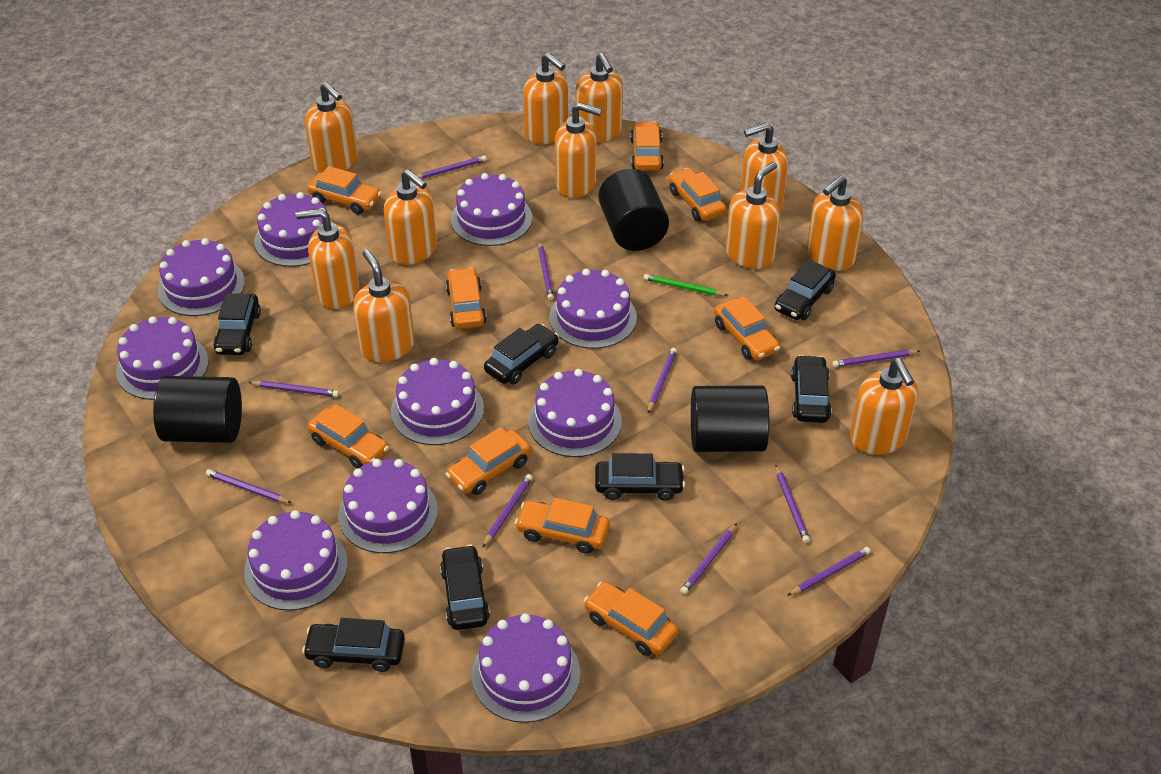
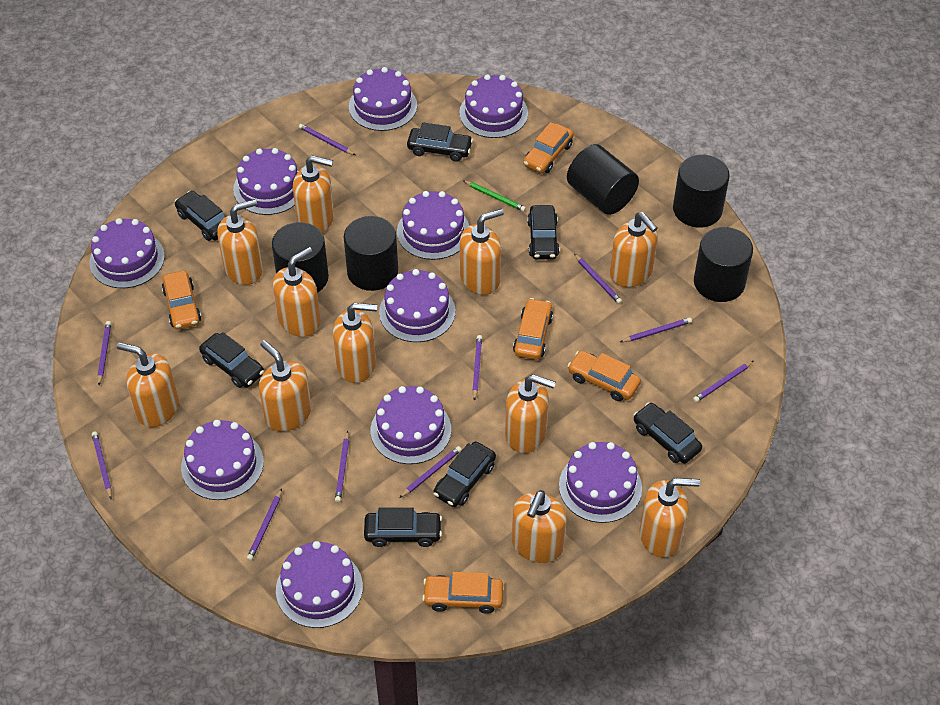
black cylinder: [153,376,242,443] [598,169,669,251] [691,385,769,452] = 3 -> [272,222,329,293] [344,216,398,291] [567,144,639,215] [673,155,730,228] [694,227,753,302] = 5
orange car: [307,166,382,214] [307,404,389,468] [446,267,487,329] [446,427,531,495] [515,498,610,554] [584,582,678,656] [630,121,664,171] [669,168,727,221] [714,296,780,360] = 9 -> [162,270,201,330] [422,572,503,614] [513,298,553,360] [523,122,574,173] [568,350,641,401] = 5

